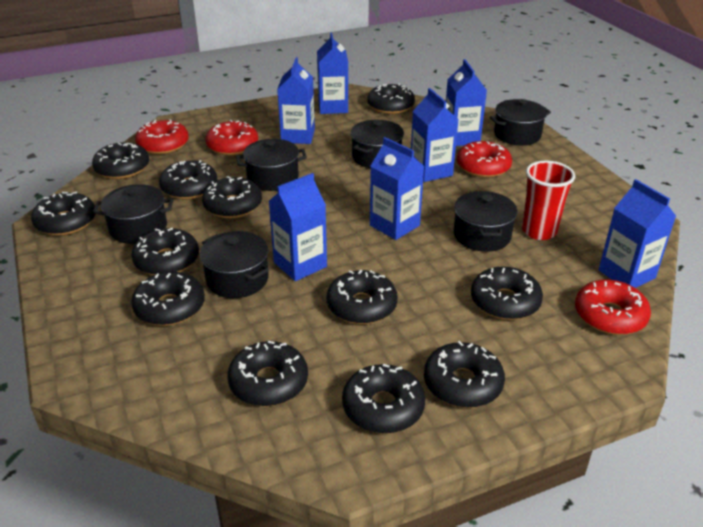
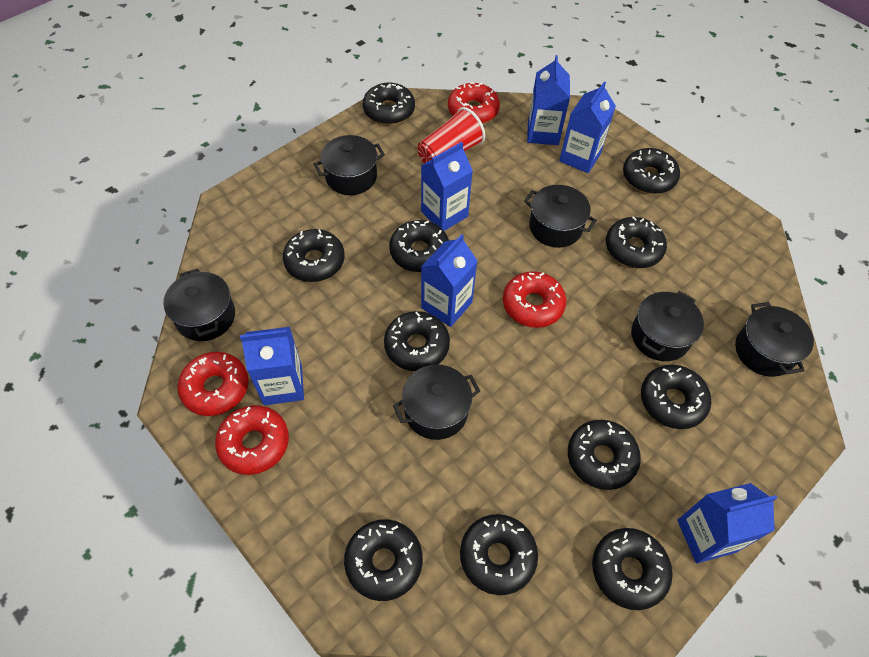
black donut: [31,191,96,236] [92,142,149,179] [131,228,199,275] [131,272,205,326] [159,160,217,199] [202,176,262,218] [227,341,308,407] [327,270,398,324] [342,364,425,434] [367,84,415,114] [424,341,505,408] [471,267,543,320] = 12 -> [283,229,345,282] [344,519,423,601] [363,83,415,125] [384,311,450,371] [389,220,449,272] [460,514,538,595] [568,420,641,490] [592,528,673,610] [606,216,667,268] [623,148,680,194] [641,365,711,429] = 11
blue carton: [269,173,327,281] [277,57,315,144] [317,33,348,114] [370,137,424,240] [411,88,459,182] [446,59,487,146] [599,179,676,288] = 7 -> [240,327,304,405] [421,142,473,231] [421,234,478,327] [527,55,570,145] [559,81,616,173] [677,483,777,563] = 6

